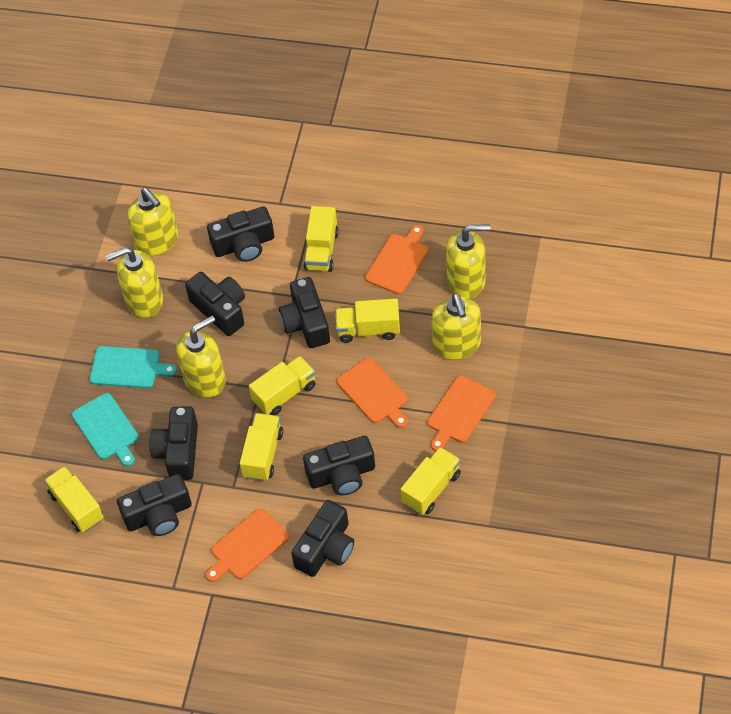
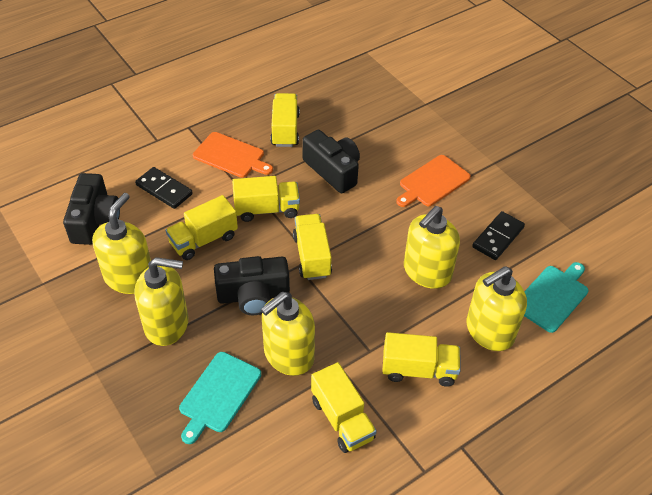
black camera: [117,474,192,536] [150,407,198,480] [185,272,245,336] [207,206,274,262] [279,277,330,348] [291,500,354,577] [303,436,375,496] = 7 -> [63,173,120,245] [214,256,290,315] [302,130,360,193] = 3
black domino: none = 0 -> [135,167,193,209] [472,211,525,260] = 2
orange cutting board: [206,508,289,582] [337,358,408,428] [365,225,428,294] [427,376,496,451] = 4 -> [193,132,273,178] [396,155,471,207] = 2

